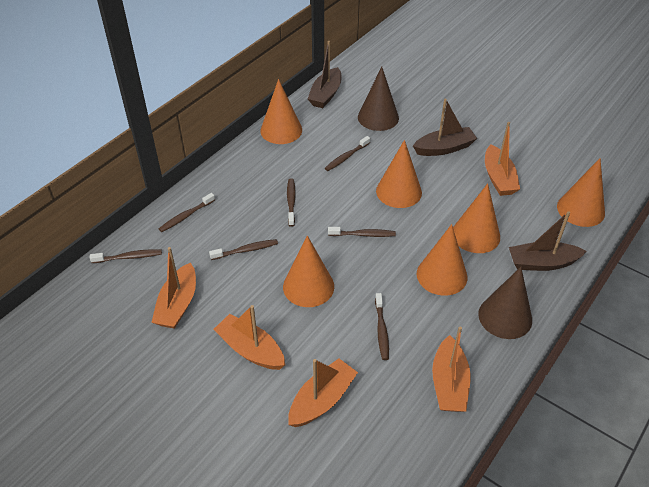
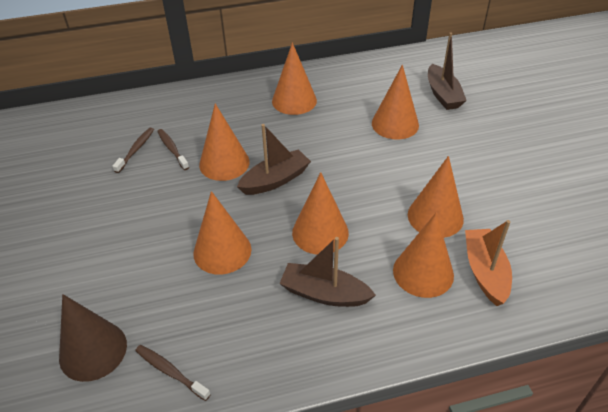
brown cone: [358,67,399,131] [478,267,532,339] = 2 -> [59,294,127,382] = 1
brown toothbrush: [90,249,162,263] [159,193,215,232] [209,239,278,260] [287,178,296,227] [325,136,370,171] [328,227,396,237] [375,293,389,360] = 7 -> [112,128,154,173] [135,345,211,401] [157,129,189,170] = 3
orange boat: [151,247,196,329] [214,305,285,370] [288,359,358,427] [432,326,470,412] [485,122,520,196] = 5 -> [465,220,512,306] = 1
orange cone: [260,79,302,144] [283,236,334,307] [376,140,422,208] [417,224,468,296] [453,183,500,253] [557,158,605,227] = 6 -> [193,191,251,275] [199,103,250,181] [272,43,317,115] [292,172,349,255] [372,65,419,139] [393,213,454,298] [408,156,464,238] = 7

